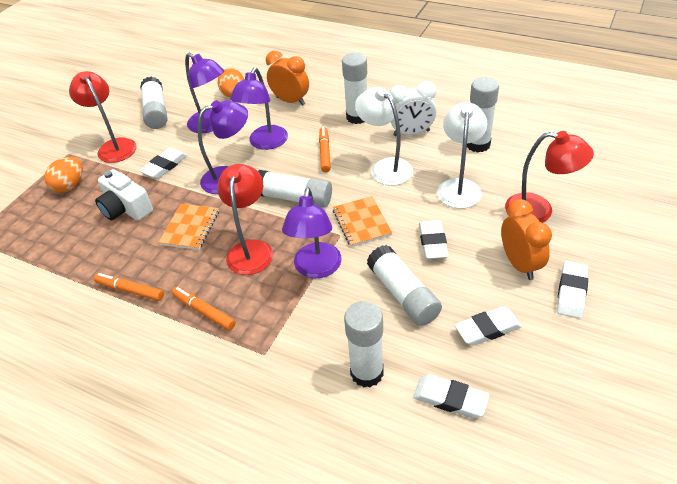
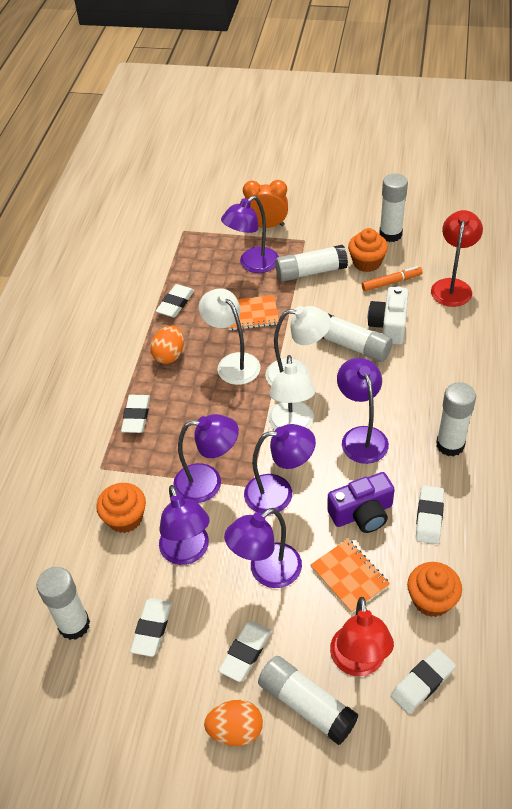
orange clock: [266,51,309,106] [501,199,552,280] = 2 -> [243,180,288,228] = 1
orange cupcake: none = 0 -> [96,483,146,533] [348,228,388,272] [407,562,462,617] = 3
orange marker: [94,273,164,301] [172,287,236,330] [319,127,331,173] = 3 -> [362,266,423,291] = 1
purple camera: none = 0 -> [327,472,395,533] = 1
purple lamp: [185,53,224,133] [198,100,248,194] [230,67,288,150] [282,188,342,278] = 4 -> [159,485,210,565] [173,414,239,503] [221,196,279,273] [224,508,302,588] [244,424,316,514] [337,358,389,464] = 6
red lamp: [69,71,136,163] [217,164,273,275] [505,131,594,223] = 3 -> [330,597,394,676] [431,210,483,307] = 2
white clock: [389,81,437,136] = 1 -> none = 0
white eraser: [140,148,187,179] [413,374,489,418] [419,220,449,259] [455,306,522,346] [557,261,588,319] = 5 -> [121,395,150,433] [130,598,172,657] [156,284,195,318] [219,621,271,682] [391,649,456,714] [416,485,444,544] = 6
white lamp: [355,87,413,186] [437,102,487,209] = 2 -> [199,288,260,385] [265,306,331,386] [268,355,315,430] = 3

